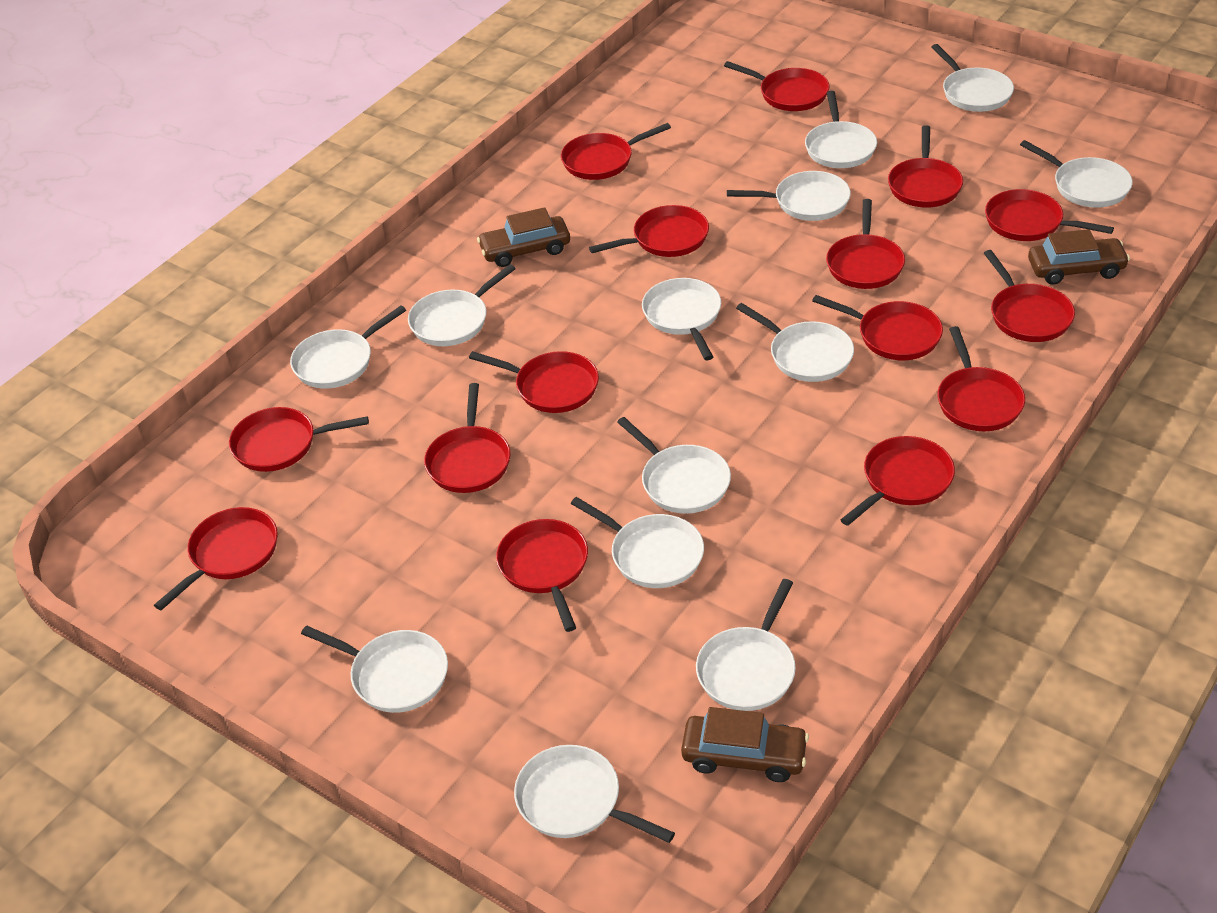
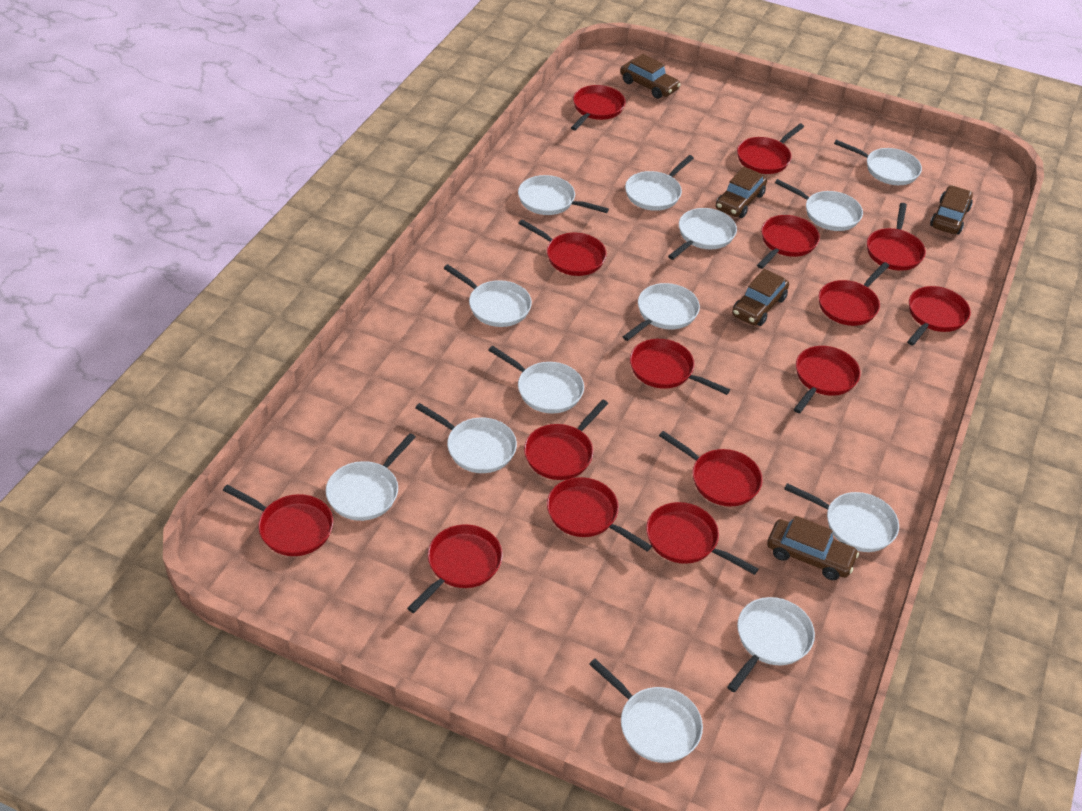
brown car: [477,207,570,267] [681,707,809,782] [1028,229,1130,285] = 3 -> [620,54,681,99] [716,167,767,218] [732,269,789,326] [767,516,859,580] [930,185,973,234] = 5

